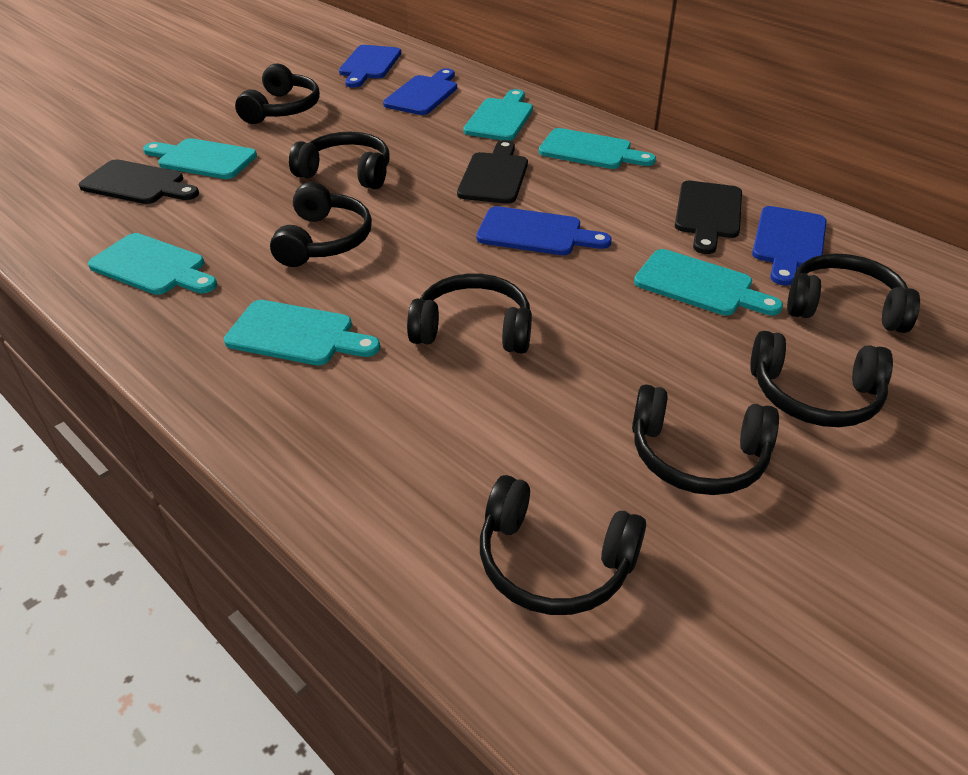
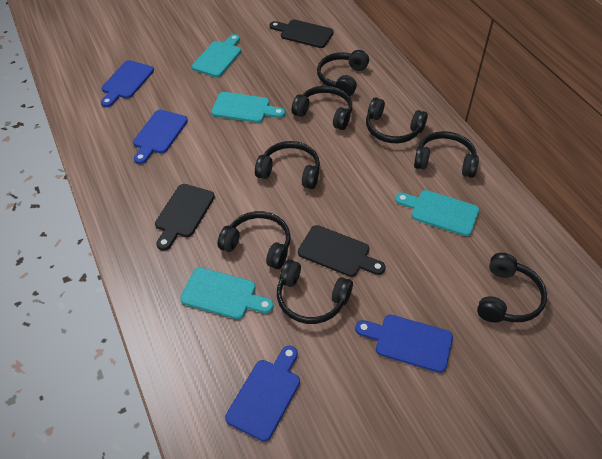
turquoise cutting board: [88,233,217,295] [143,138,257,179] [224,300,380,365] [463,89,533,141] [539,128,656,169] [634,249,783,316] = 6 -> [180,267,274,319] [192,34,241,77] [211,92,285,123] [395,190,479,236] = 4

